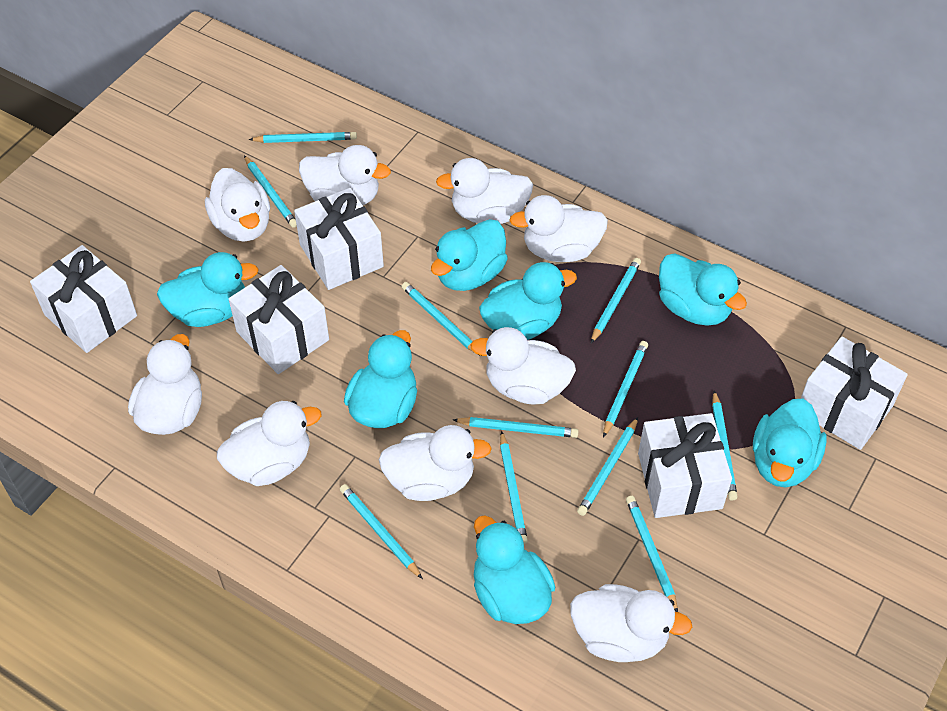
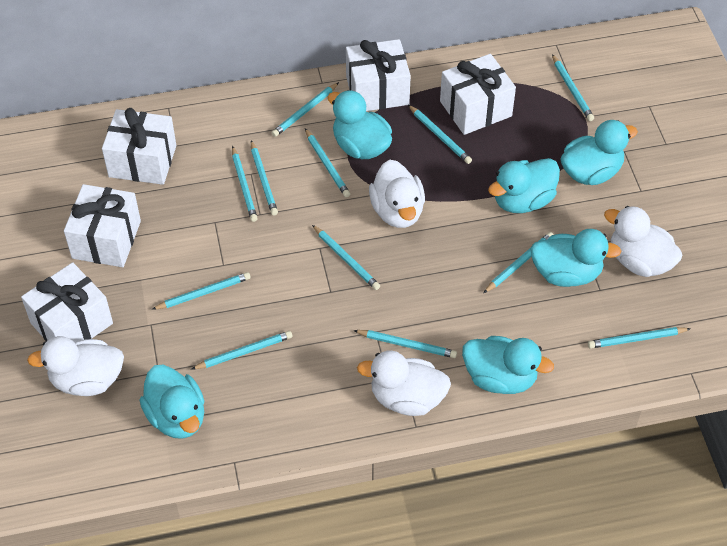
turquoise duck: [157,252,259,327] [344,330,417,428] [431,219,508,291] [474,516,555,624] [479,262,577,340] [659,253,747,326] [753,399,827,487] = 7 -> [140,365,204,439] [328,90,392,159] [462,336,554,394] [488,158,560,213] [530,229,621,287] [560,120,638,185] = 6
turquoise pencil: [244,155,297,228] [249,132,357,143] [340,484,423,579] [401,282,481,356] [453,417,579,438] [500,431,528,544] [577,417,638,516] [591,258,641,343] [603,341,648,438] [626,496,678,612] [712,390,738,501] = 11 -> [152,272,251,310] [192,331,292,369] [232,146,258,222] [251,140,278,215] [272,82,339,137] [305,129,350,197] [312,225,380,290] [353,330,457,358] [408,105,472,164] [484,232,554,293] [552,54,594,121] [588,327,691,349] = 12
white duck: [128,334,202,435] [205,168,270,242] [217,401,321,486] [299,145,391,205] [379,425,492,501] [436,158,533,224] [470,327,576,404] [509,195,608,262] [570,584,692,662] = 9 -> [27,336,124,396] [357,351,451,416] [369,160,425,228] [604,206,682,277] = 4

